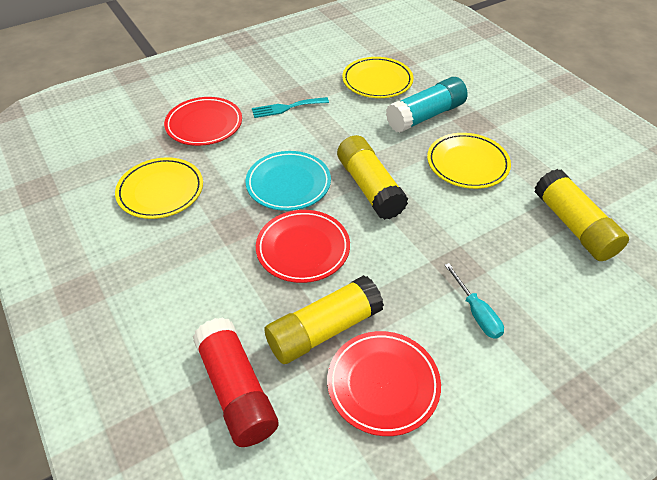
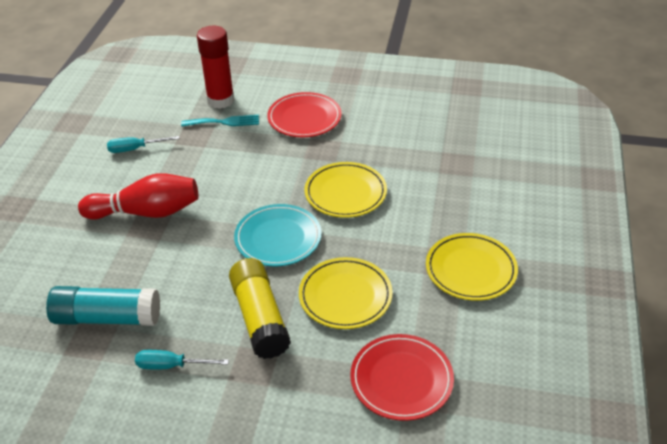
red bowling pin: none = 0 -> [78,173,198,220] = 1
red plate: [164,97,242,146] [256,210,350,283] [327,331,441,436] = 3 -> [267,92,342,137] [350,334,454,421] = 2
turquoise screwdriver: [445,263,504,339] = 1 -> [107,136,179,153] [135,350,229,369] = 2
yellow glue stick: [264,275,384,364] [337,135,408,220] [535,169,629,261] = 3 -> [229,258,291,359] = 1

